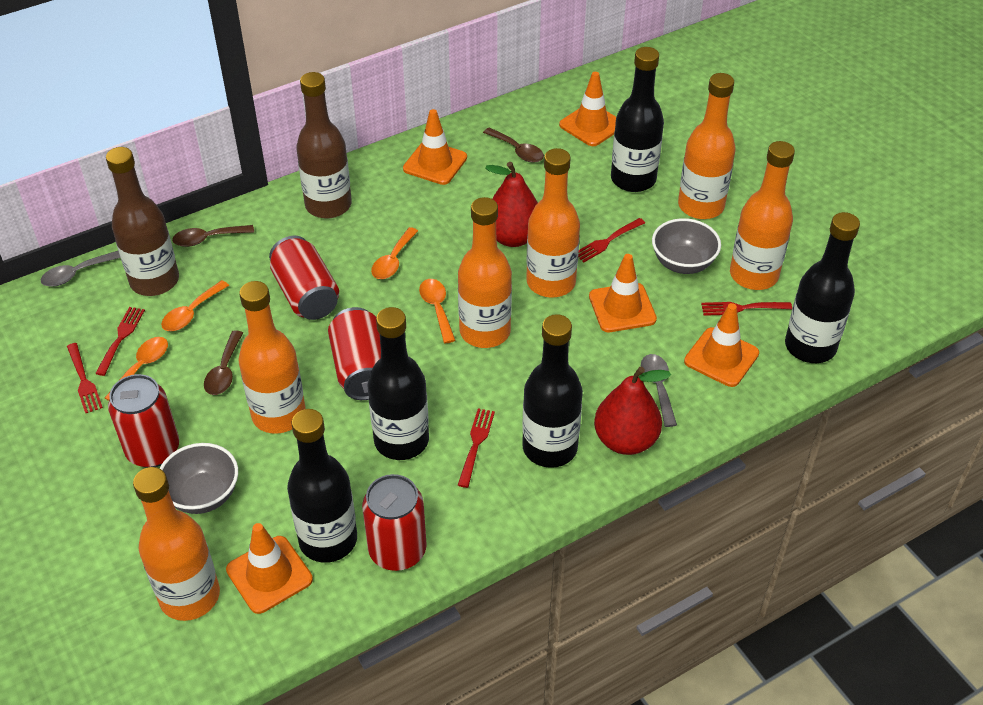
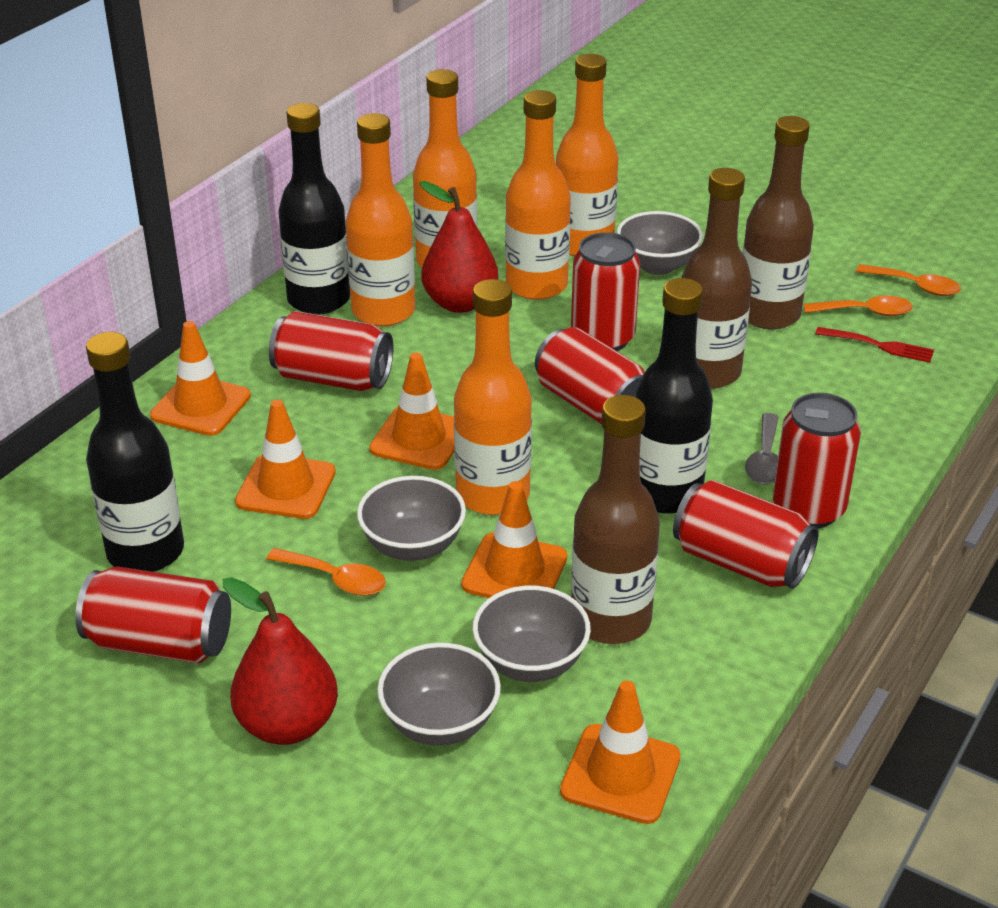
black bottle: [287,409,357,563] [368,307,429,460] [522,314,583,468] [611,47,664,192] [785,212,860,363] = 5 -> [86,332,184,572] [278,103,350,315] [635,278,713,514] = 3
brown bottle: [106,147,179,296] [296,72,352,219] = 2 -> [571,395,660,644] [682,168,752,389] [743,116,814,329] = 3
brown spoon: [172,225,254,247] [204,330,243,395] [483,127,544,163] = 3 -> none = 0
grey bowl: [159,443,238,514] [652,218,721,274] = 2 -> [357,476,466,561] [377,643,501,746] [472,586,591,682] [617,211,703,275] = 4
grey spoon: [41,251,120,287] [641,354,677,427] = 2 -> [745,413,779,484] = 1
orange bottle: [133,467,220,621] [238,281,306,434] [458,197,512,348] [526,148,580,298] [678,73,736,219] [730,141,795,290] = 6 -> [346,113,415,327] [413,69,477,267] [454,279,532,515] [505,90,571,300] [556,54,619,256] = 5
orange spoon: [105,337,168,401] [161,280,229,331] [371,227,418,279] [419,279,456,343] = 4 -> [266,548,386,596] [803,295,913,316] [856,264,961,296] = 3
red can: [108,374,179,468] [269,236,339,320] [328,307,381,400] [362,474,427,571] = 4 -> [75,566,231,663] [269,311,394,391] [535,327,645,424] [571,232,640,351] [673,480,819,589] [773,393,861,528] = 6
red fork: [67,343,103,413] [95,307,145,376] [458,408,495,488] [578,218,645,262] [701,302,792,316] = 5 -> [815,327,934,363] = 1

